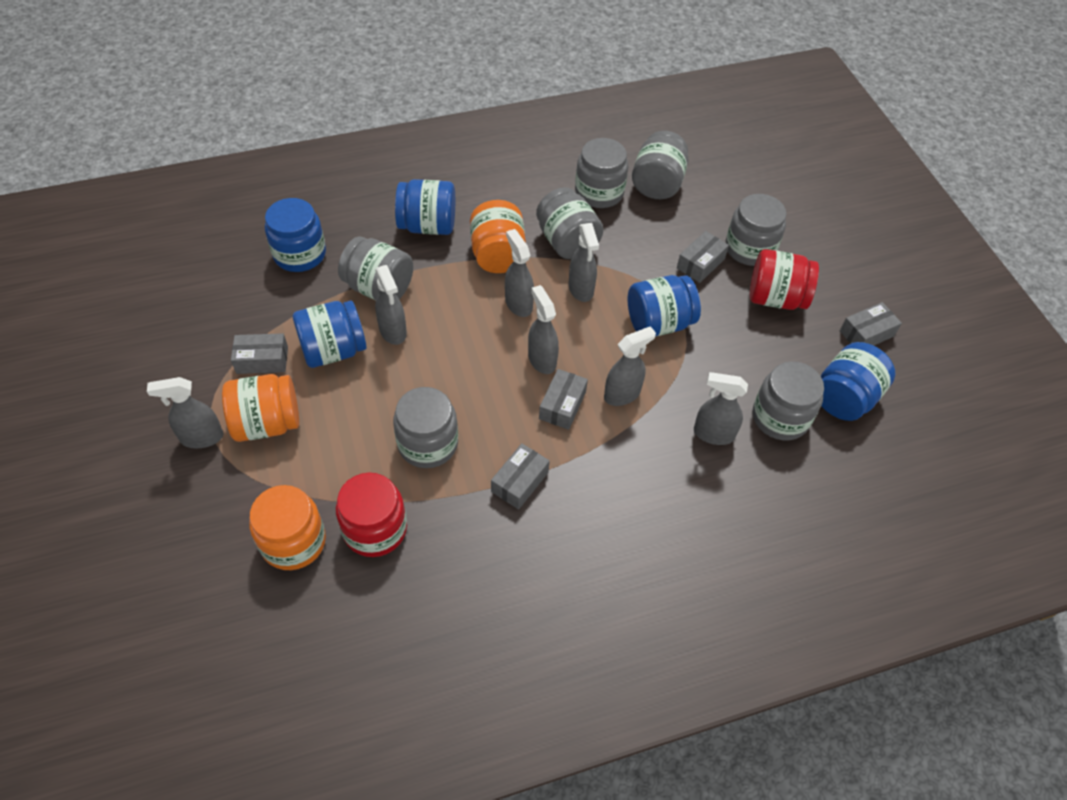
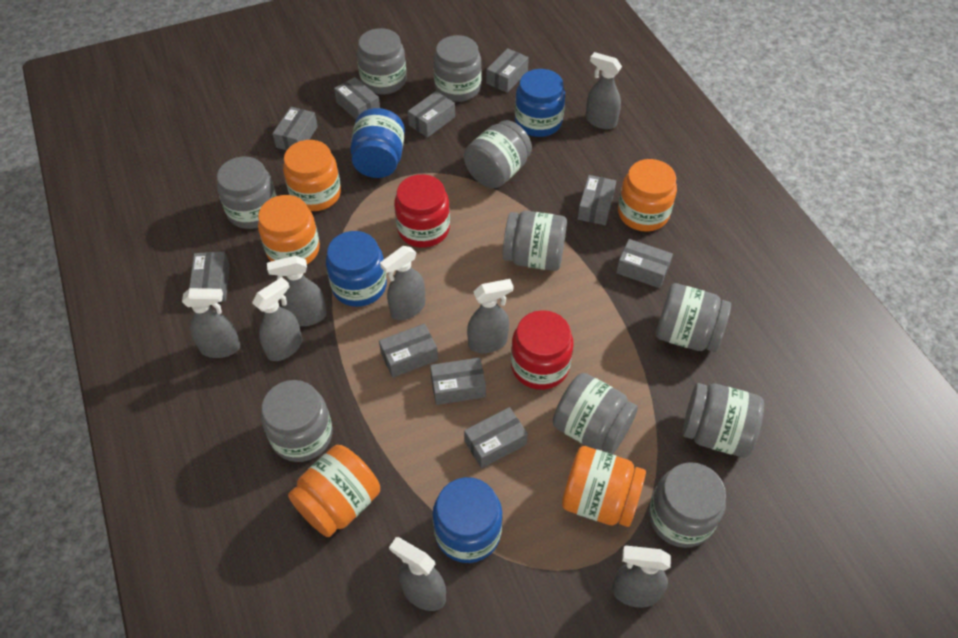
blue jar: [265,198,326,272] [293,300,367,368] [395,179,455,235] [627,275,701,336] [821,342,895,421] = 5 -> [326,231,387,307] [350,108,405,178] [433,477,503,563] [515,69,565,137] = 4
grey box: [231,333,288,374] [491,443,550,510] [539,369,588,430] [677,231,729,283] [840,302,902,346] = 5 -> [189,251,230,302] [272,107,318,150] [334,77,380,119] [379,324,438,378] [408,91,455,138] [430,358,486,405] [464,407,528,468] [486,48,529,93] [578,175,616,225] [616,239,673,288] = 10
grey jar: [338,237,413,301] [393,387,458,468] [536,187,604,259] [575,138,628,208] [632,131,688,199] [725,194,787,266] [753,361,824,440] = 7 -> [217,157,277,229] [261,380,333,462] [357,28,407,95] [434,35,482,102] [464,120,532,189] [503,211,567,271] [553,373,638,454] [649,462,726,548] [656,283,731,352] [682,383,764,457] = 10
grey spray bottle: [147,377,223,448] [375,265,407,345] [505,229,534,317] [528,285,559,374] [569,223,599,302] [604,326,656,406] [694,372,748,445] = 7 -> [182,288,241,358] [252,277,302,361] [267,256,327,326] [380,246,425,320] [389,537,446,611] [467,279,513,353] [586,52,622,129] [612,546,671,608] = 8
orange jar: [222,374,299,442] [249,485,326,570] [470,200,526,273] = 3 -> [258,195,320,264] [283,140,341,211] [288,445,380,537] [562,446,646,527] [618,159,677,232] = 5

